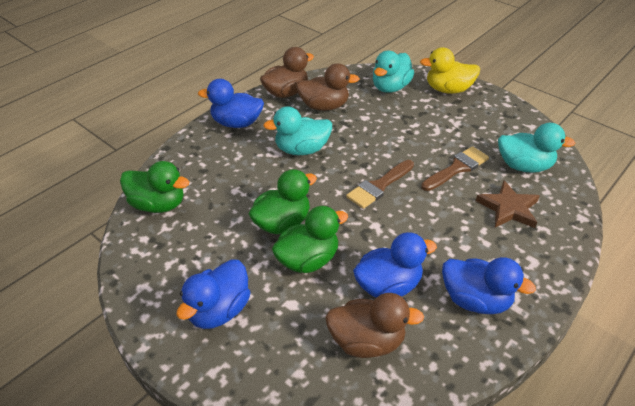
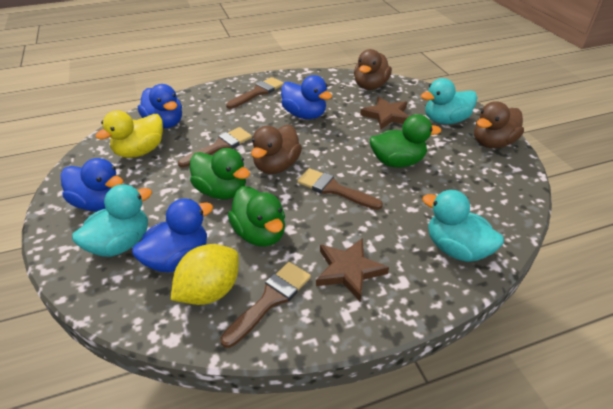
brown brush: [346,160,414,209] [421,146,489,191] = 2 -> [178,127,252,168] [221,262,311,348] [226,77,284,109] [297,168,383,210] = 4
brown star: [476,180,540,228] = 1 -> [316,238,389,301] [360,96,410,129] = 2
yellow lemon: none = 0 -> [171,244,239,305] = 1

